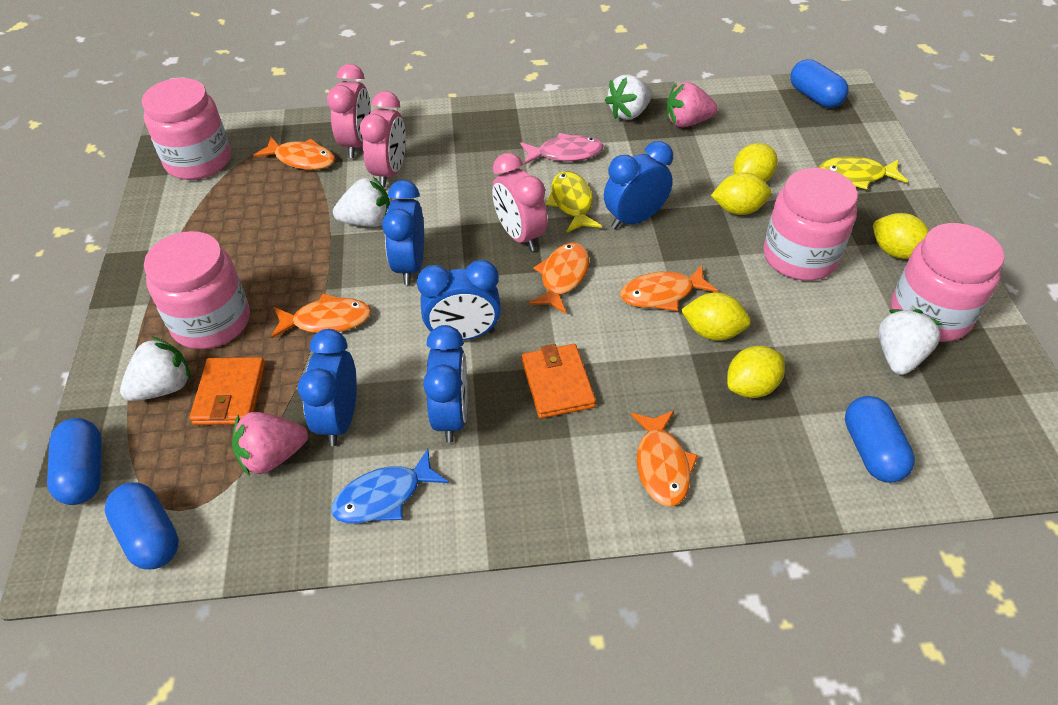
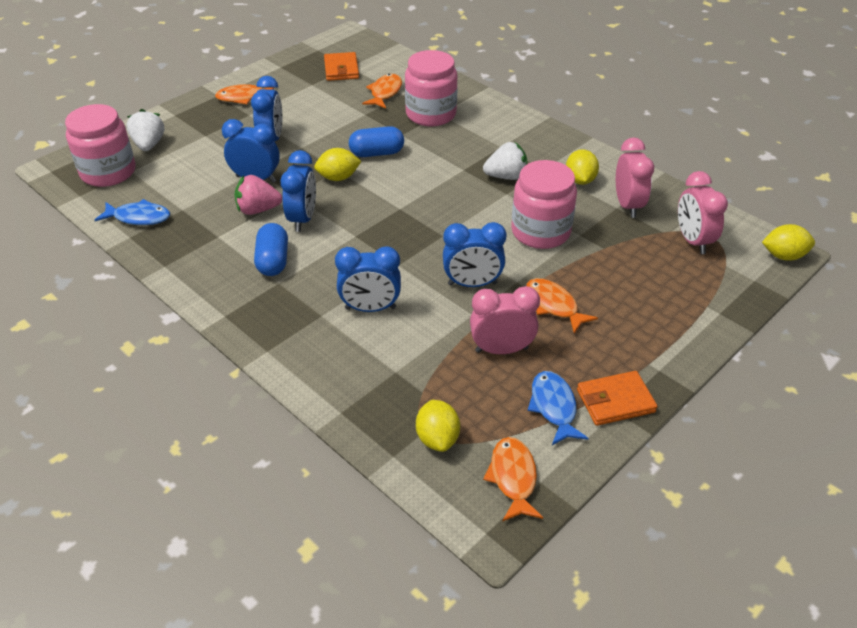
blue capsule: [47,418,102,505] [105,482,179,569] [790,59,849,108] [845,396,915,483] = 4 -> [254,223,288,276] [349,126,404,157] = 2
blue fish: [331,449,449,523] = 1 -> [95,199,170,225] [527,371,589,445] = 2
orange fish: [253,137,335,170] [271,293,372,338] [529,242,589,314] [620,265,718,311] [631,410,698,507] = 5 -> [215,84,274,104] [362,74,402,109] [483,437,543,522] [526,278,598,334] = 4
pink fish: [520,133,604,165] = 1 -> none = 0
pink jar: [142,78,231,180] [144,231,250,349] [764,168,858,281] [891,223,1004,342] = 4 -> [65,104,136,187] [405,50,458,127] [511,160,577,249] = 3
pink strawberry: [232,412,308,476] [666,82,718,127] = 2 -> [234,175,282,215] = 1
white strawberry: [120,336,191,401] [333,177,390,227] [605,74,653,120] [878,309,942,375] = 4 -> [127,109,164,151] [483,142,527,180] = 2
yellow fish: [546,171,602,233] [818,156,908,190] = 2 -> none = 0
yellow lemon: [681,292,751,341] [711,172,772,215] [727,346,785,398] [733,143,778,182] [873,213,929,259] = 5 -> [314,148,361,181] [416,400,460,452] [566,149,599,185] [762,224,815,261] = 4

